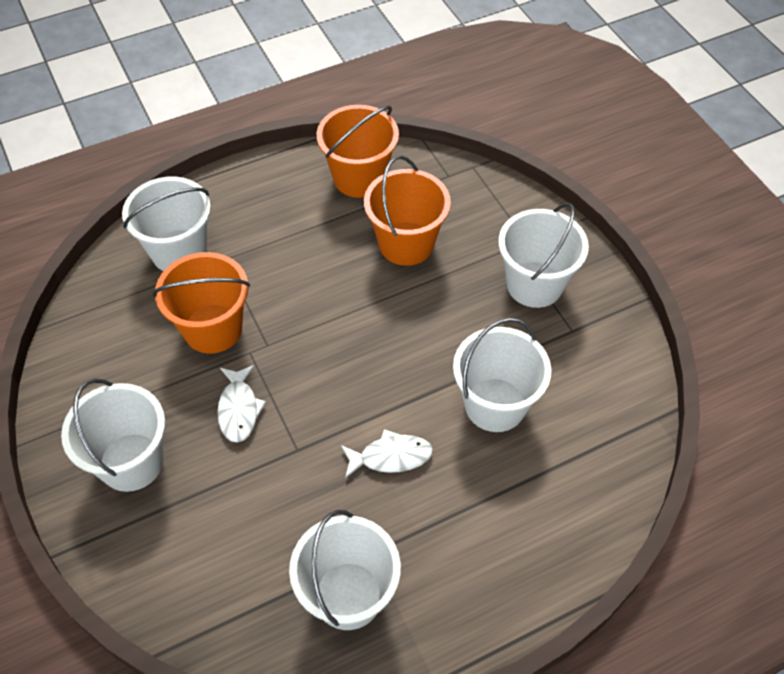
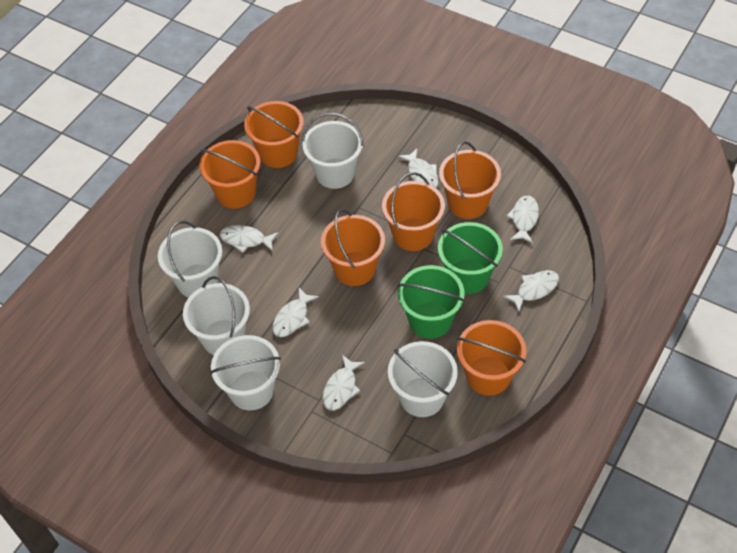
green bucket: none = 0 -> [398,265,465,339] [438,222,503,294] = 2
orange bucket: [153,252,250,354] [317,105,399,198] [364,155,451,266] = 3 -> [199,140,260,208] [244,101,304,168] [321,209,385,286] [382,172,445,251] [439,141,501,219] [457,320,526,396] = 6
white fish: [217,365,266,443] [341,429,433,478] = 2 -> [220,225,278,253] [272,288,319,337] [323,355,365,410] [398,149,438,188] [503,270,559,312] [507,195,539,243] = 6

